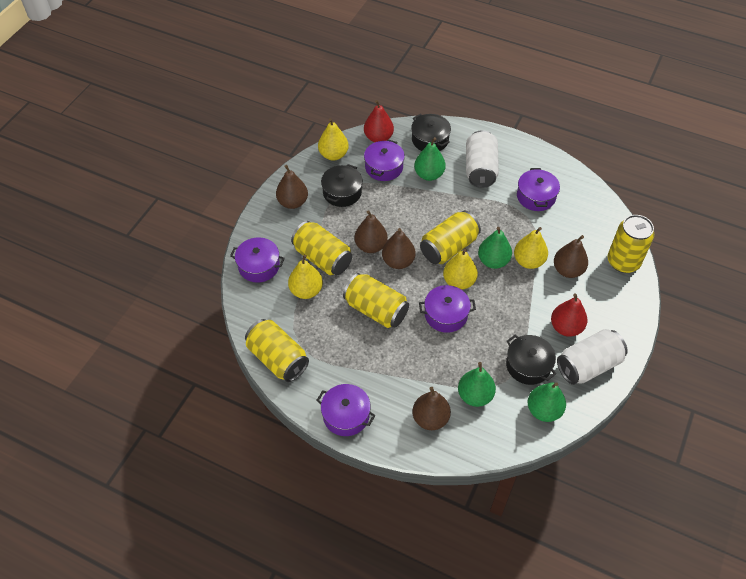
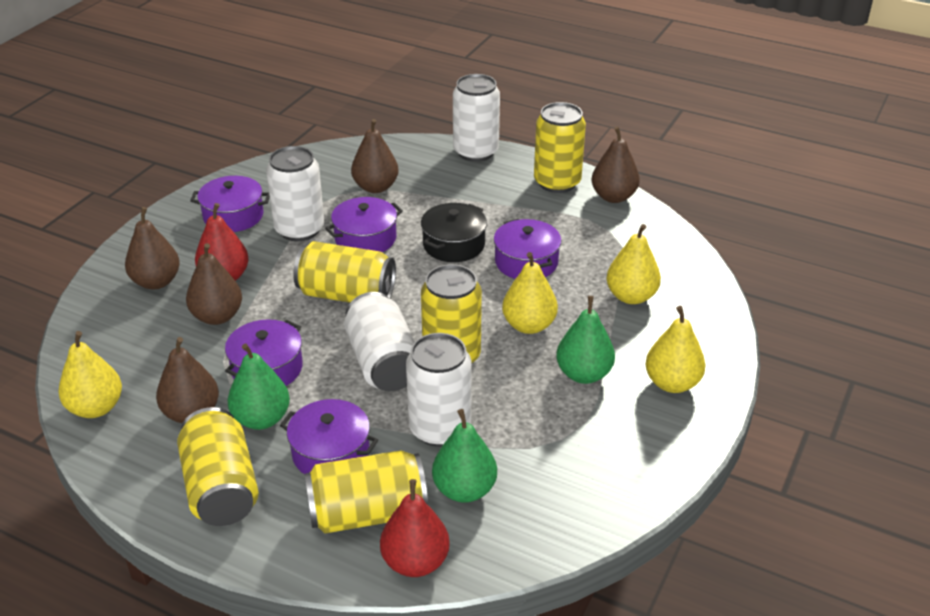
black pot: [321,164,363,207] [411,114,451,151] [506,335,556,385] = 3 -> [421,203,487,262] = 1
green pear: [414,137,446,181] [458,362,496,407] [478,227,512,269] [528,382,566,422] = 4 -> [228,343,290,430] [432,409,497,503] [556,296,615,384] = 3
white can: [466,130,499,188] [557,329,628,385] = 2 -> [266,146,324,241] [344,292,415,391] [406,333,472,447] [453,74,500,162] = 4

